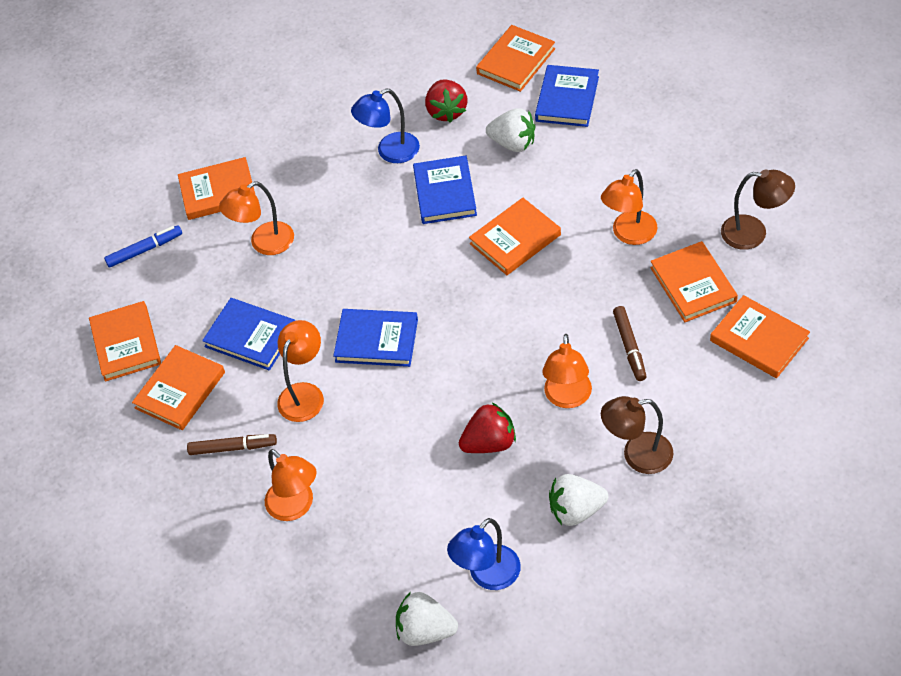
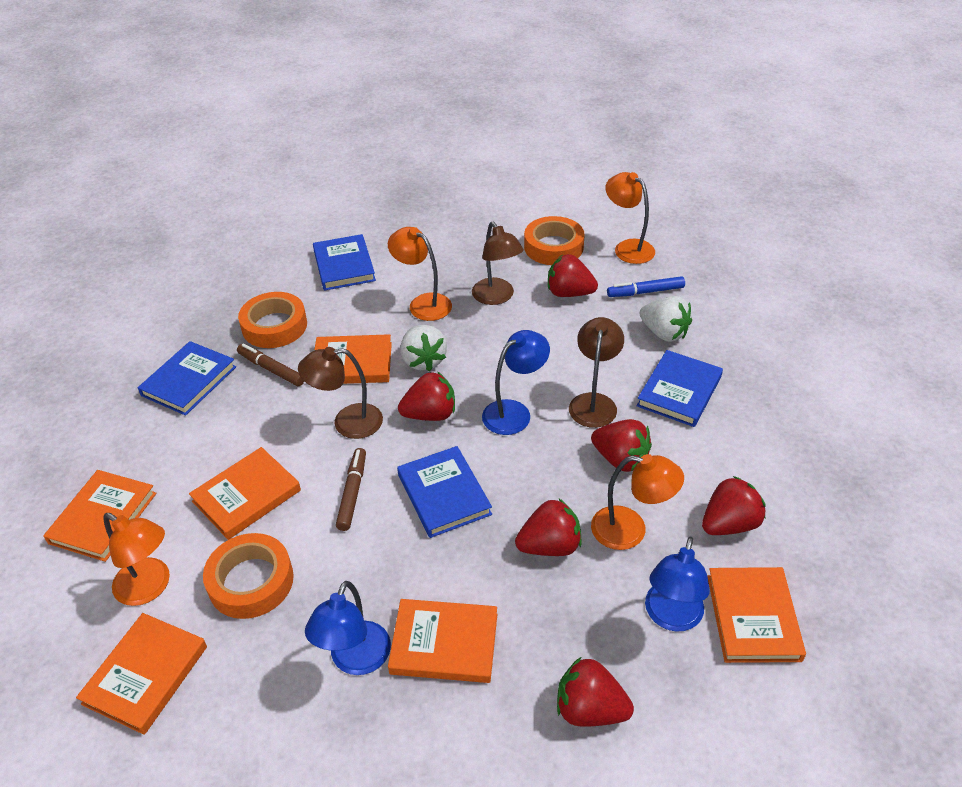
blue lamp: [351,89,420,163] [447,518,521,590] = 2 -> [305,581,391,675] [482,330,550,435] [645,537,710,632] = 3
brown lamp: [601,396,674,474] [721,170,795,250] = 2 -> [298,347,383,439] [472,222,524,305] [569,317,624,428] = 3
orange book: [89,301,161,382] [132,345,225,430] [178,157,255,220] [469,198,561,275] [476,25,555,92] [650,241,738,322] [710,295,810,378] = 7 -> [43,470,156,562] [76,613,207,735] [189,447,301,540] [315,334,392,384] [388,599,497,683] [707,567,806,663] = 6
orange lamp: [219,181,294,255] [265,449,317,521] [277,320,324,422] [542,334,592,408] [601,169,657,245] = 5 -> [103,513,170,606] [388,227,452,321] [591,454,684,550] [605,172,655,264] = 4
orange tape: none = 0 -> [203,533,294,619] [238,292,307,348] [524,216,585,265] = 3
red strawberry: [425,79,467,123] [459,403,516,453] = 2 -> [398,371,455,421] [515,499,582,556] [548,254,598,297] [557,657,634,727] [591,419,652,472] [702,476,765,535] = 6
white strawberry: [396,592,458,646] [486,108,535,152] [549,474,608,526] = 3 -> [401,325,447,372] [640,296,692,342] = 2

